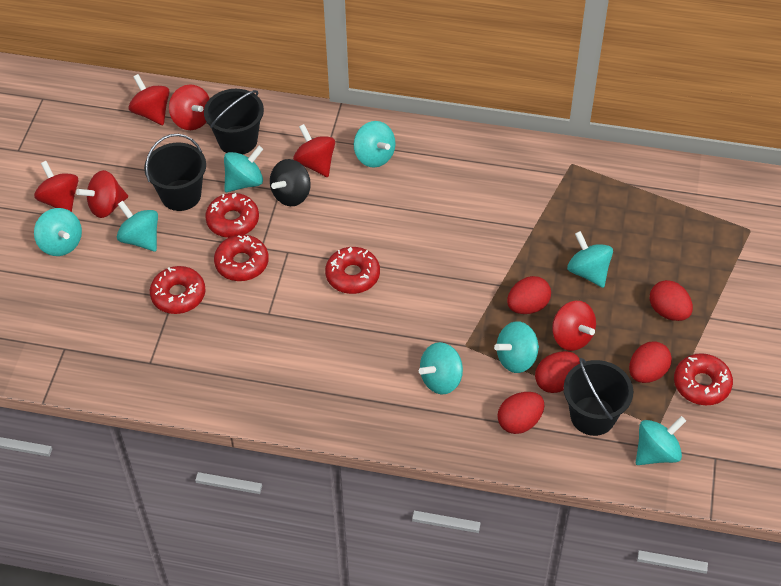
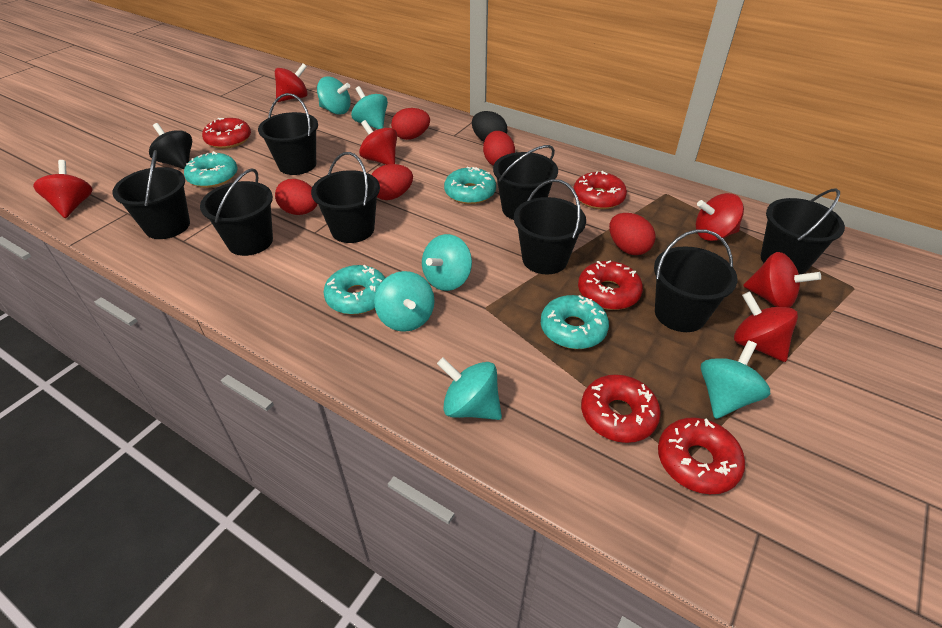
black bucket: [144,134,206,211] [204,89,264,154] [563,358,633,436] = 3 -> [112,150,190,239] [200,168,273,256] [258,93,318,175] [311,152,380,243] [493,145,558,220] [514,179,586,274] [654,229,738,332] [761,188,845,274] = 8
black egg: none = 0 -> [472,111,507,141] = 1
turquoise donut: none = 0 -> [184,151,238,188] [324,265,385,315] [444,167,496,204] [540,295,609,349] = 4
turquoise spinning top: [34,208,82,256] [117,201,158,252] [224,146,263,192] [354,121,396,168] [419,342,463,394] [494,321,539,373] [567,231,613,288] [636,416,686,465] = 8 -> [317,76,351,115] [351,86,388,129] [374,271,435,332] [422,234,472,291] [437,357,502,420] [701,341,770,419] = 6

